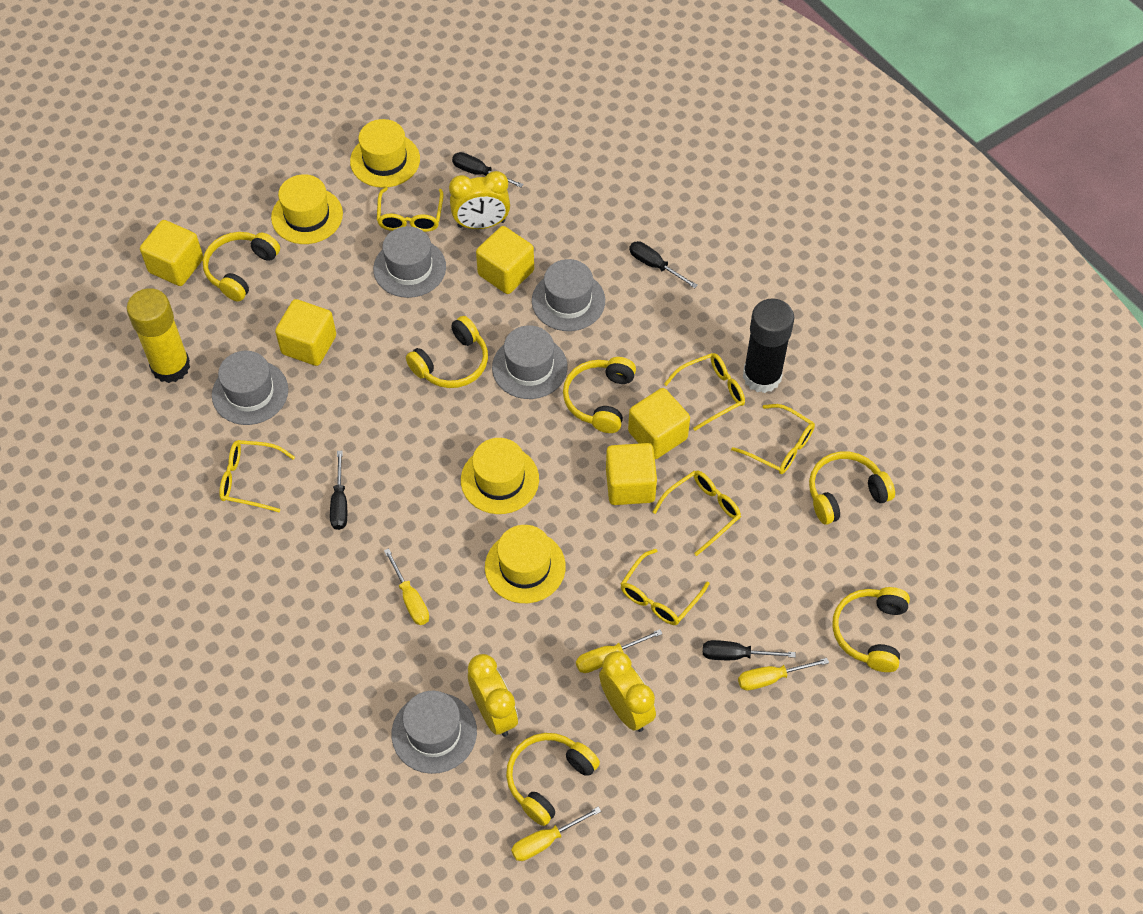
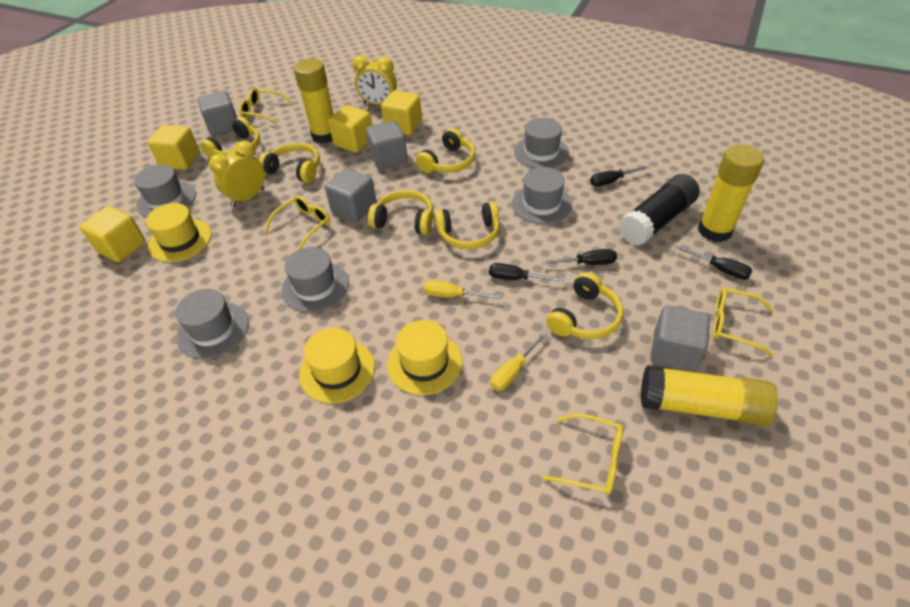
grey cube: none = 0 -> [197,91,237,136] [325,168,377,222] [366,121,408,169] [651,305,710,372] = 4
yellow clock: [449,171,510,229] [468,654,518,737] [599,651,656,732] = 3 -> [209,141,265,207] [353,55,397,105] = 2
yellow cube: [140,220,203,286] [275,299,336,366] [476,226,534,294] [606,443,657,505] [628,388,690,459] = 5 -> [80,206,146,262] [148,125,200,170] [328,105,372,153] [381,90,422,135] = 4
yellow glasses: [219,440,295,512] [377,187,444,232] [621,549,710,625] [653,471,741,556] [664,353,745,431] [731,404,815,474] = 6 -> [239,88,292,124] [264,195,330,250] [542,414,623,495] [713,288,774,357] = 4
yellow glue stick: [127,288,190,383] = 1 -> [294,59,334,144] [641,365,778,426] [698,144,765,242] = 3
yellow hat: [271,174,343,244] [350,119,420,188] [461,438,539,514] [485,525,566,603] = 4 -> [146,203,211,262] [299,328,375,403] [387,320,462,395] = 3
yellow screwdriver: [384,548,429,625] [511,807,601,861] [576,629,663,673] [738,658,829,690] = 4 -> [424,280,501,299] [491,331,547,391] = 2

